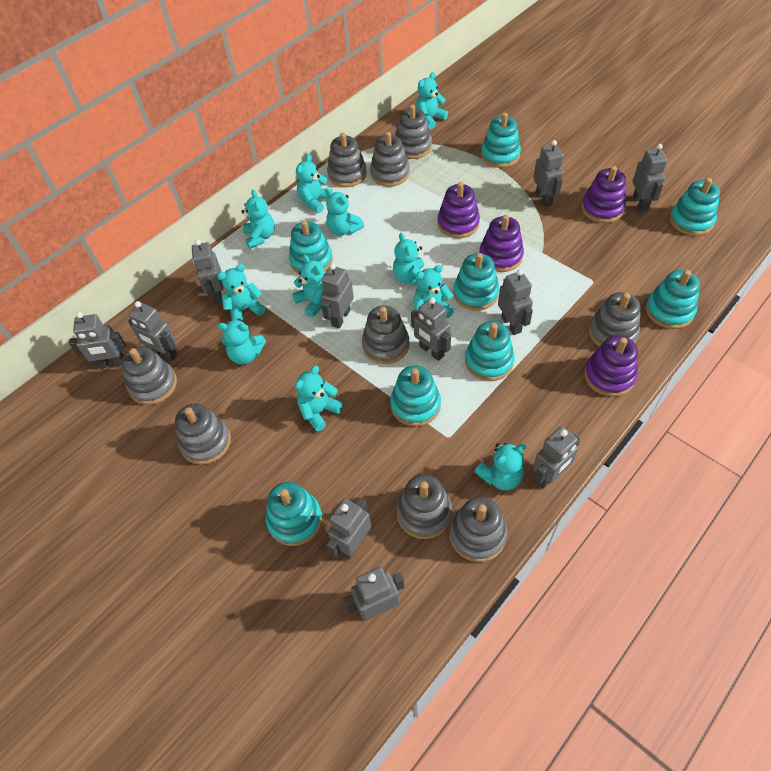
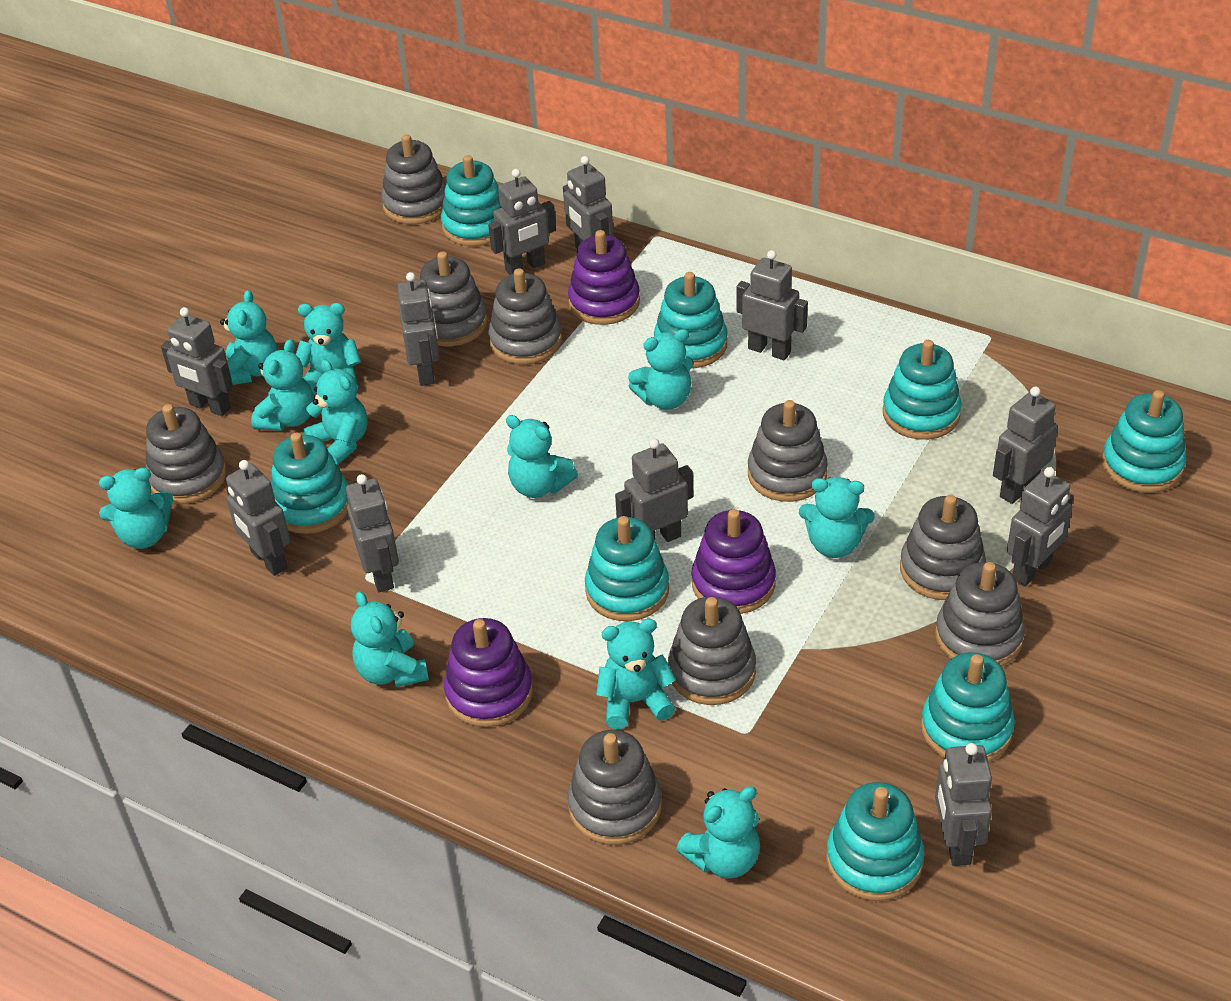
purple stacking toy: [437,182,480,238] [479,215,524,272] [582,166,626,223] [584,335,638,397] = 4 -> [444,618,533,727] [568,230,640,325] [692,509,776,614] = 3

